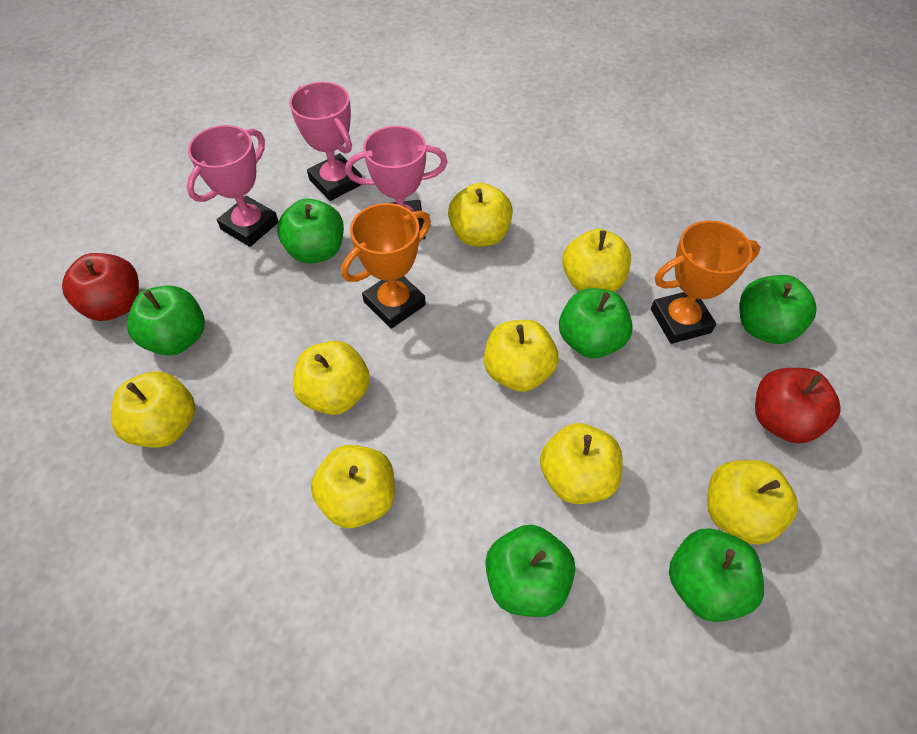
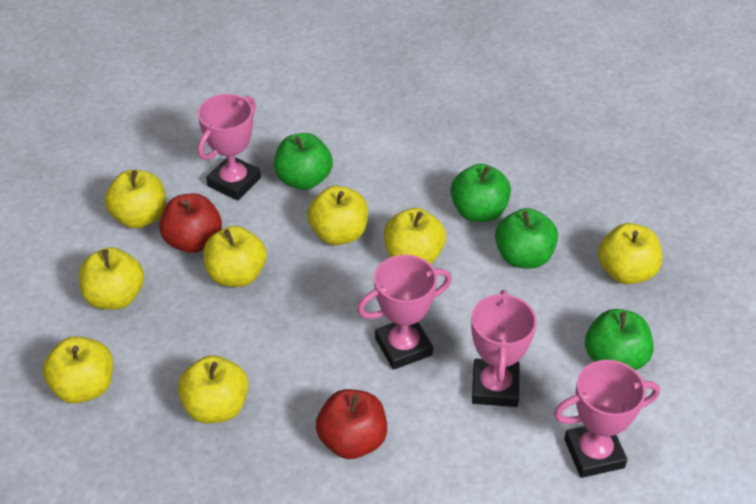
green apple: [127,285,205,356] [277,199,344,264] [485,525,575,617] [559,288,633,358] [669,529,764,622] [740,275,817,344] = 6 -> [274,133,333,190] [450,164,511,222] [495,208,558,268] [585,309,653,370] = 4
orange trophy: [341,203,431,329] [651,221,760,344] = 2 -> none = 0
pink trophy: [186,125,279,247] [289,82,362,201] [345,126,448,239] = 3 -> [198,94,261,201] [357,255,452,370] [471,290,537,407] [554,360,660,478] = 4

